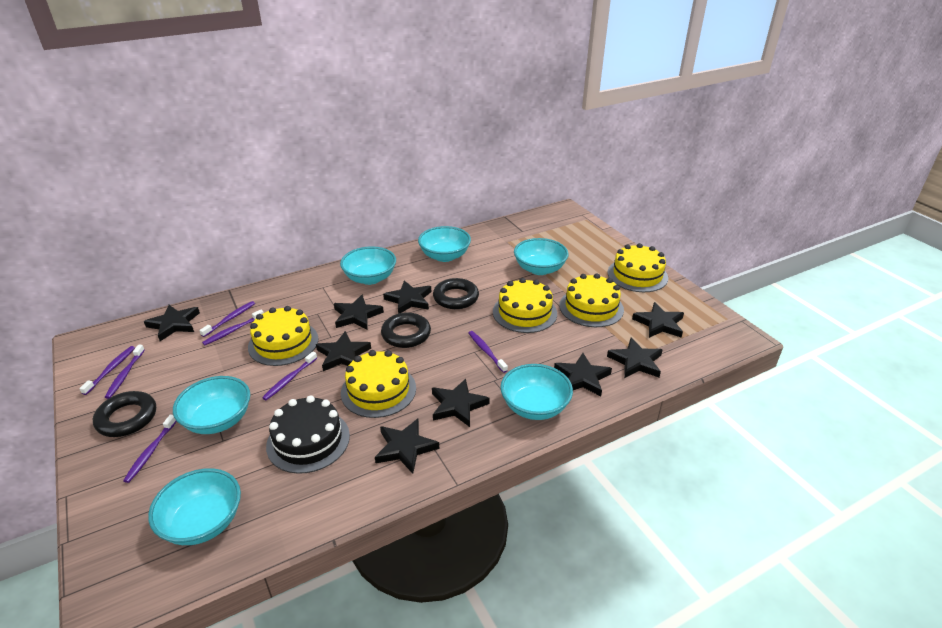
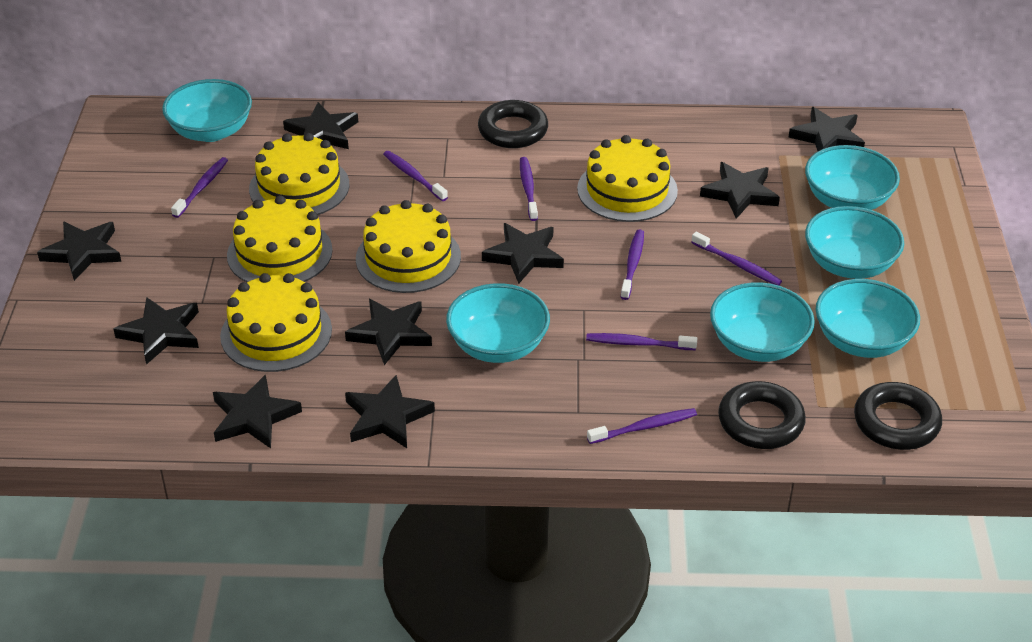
black cake: [266,395,350,474] = 1 -> none = 0

